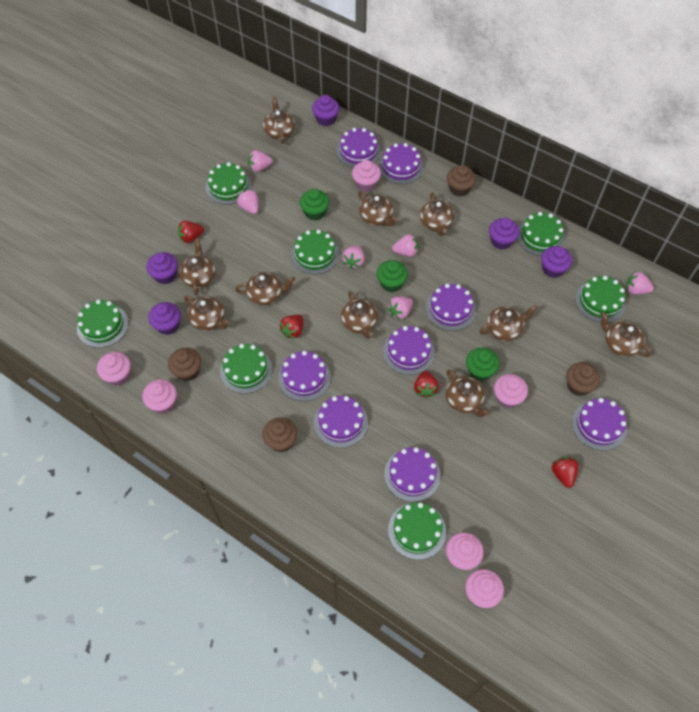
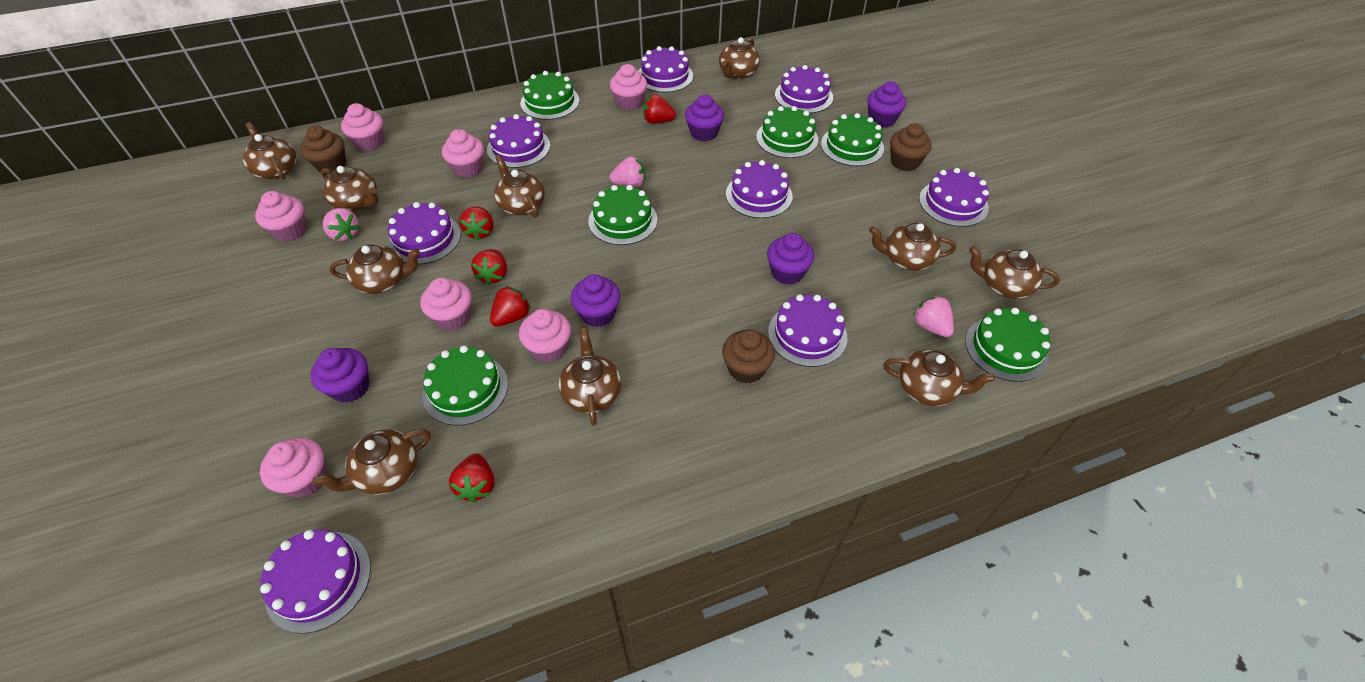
brown cupcake: [168,348,201,381] [262,417,297,452] [447,165,476,197] [566,362,600,396] = 4 -> [300,126,346,174] [722,329,775,383] [890,123,932,171] = 3
green cake: [77,300,128,348] [206,162,251,205] [220,344,272,394] [291,230,339,275] [388,502,446,560] [517,212,565,256] [575,276,626,323] = 7 -> [422,346,508,426] [520,71,580,120] [588,185,658,245] [756,106,818,158] [821,113,884,166] [965,308,1051,382] = 6
green cupcake: [300,189,329,220] [377,260,408,292] [466,347,499,381] = 3 -> none = 0
pink cupcake: [97,352,131,386] [142,380,177,414] [352,160,381,192] [446,533,484,570] [465,569,504,608] [494,374,528,408] = 6 -> [255,191,307,242] [260,438,327,498] [341,103,384,151] [420,278,472,331] [442,129,484,178] [519,309,571,363] [610,64,647,110] = 7
pink strawberry: [237,189,259,214] [248,150,273,172] [342,245,365,269] [387,297,413,320] [392,234,418,257] [626,271,654,294] = 6 -> [323,208,360,241] [610,156,645,188] [913,296,954,337] = 3
red strawberry: [178,221,204,243] [279,315,303,339] [414,371,439,398] [552,457,579,488] = 4 -> [449,453,495,503] [459,206,494,240] [471,249,507,285] [490,286,531,327] [643,94,676,124] = 5

